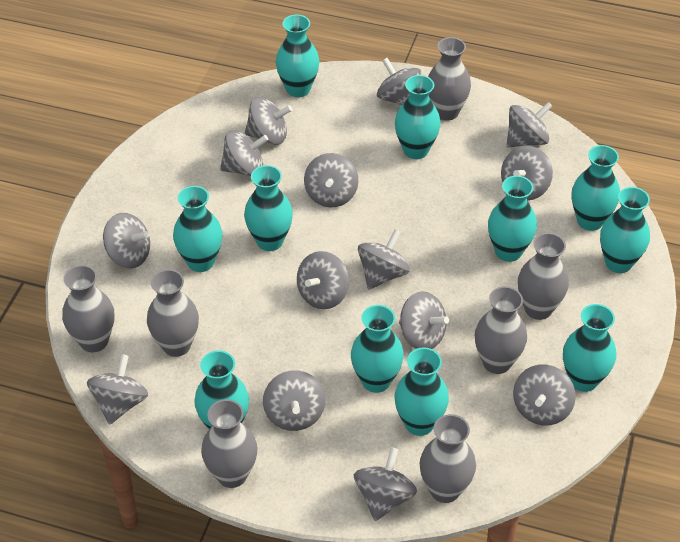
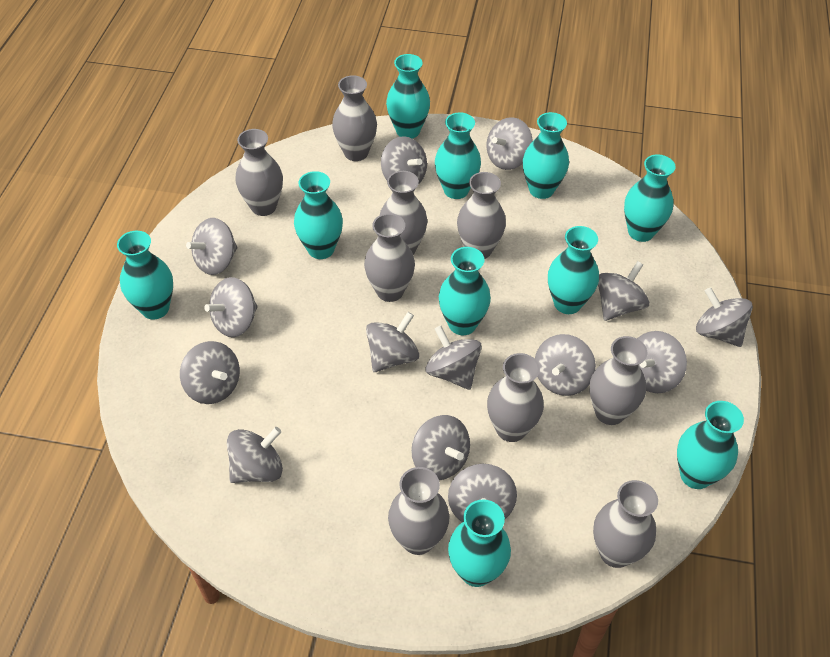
grey vase: [62,265,114,352] [147,269,199,357] [201,399,257,488] [420,414,476,503] [428,37,471,121] [475,286,527,374] [518,233,569,320] = 7 -> [235,129,283,216] [332,75,377,161] [364,213,415,302] [380,171,427,255] [388,467,449,555] [457,172,506,259] [487,353,544,442] [590,336,647,425] [593,480,658,568] = 9
turquoise vase: [173,186,222,272] [194,350,249,429] [244,165,293,251] [276,15,319,97] [351,305,404,393] [394,347,449,436] [395,75,440,159] [488,176,537,262] [563,304,616,392] [572,145,620,231] [600,187,650,273] = 11 -> [117,231,173,319] [294,171,343,259] [386,54,430,139] [435,112,481,199] [439,247,491,335] [448,500,511,587] [523,112,569,199] [548,226,599,314] [624,154,676,242] [677,401,744,489] = 10

